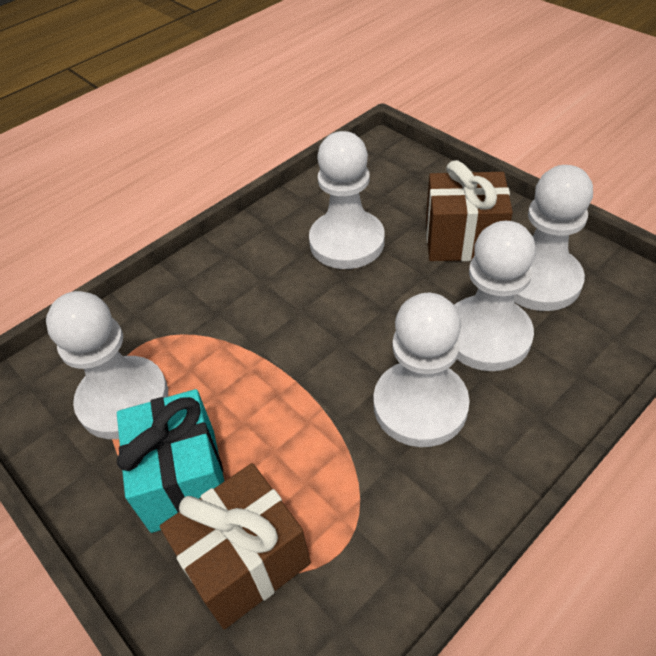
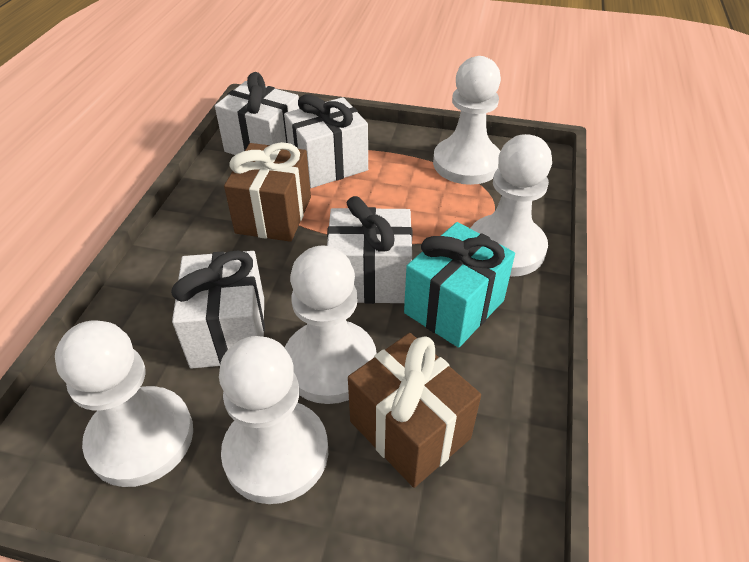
white gift: none = 0 -> [171,250,265,369] [215,72,300,155] [284,94,368,188] [327,196,413,304] = 4

